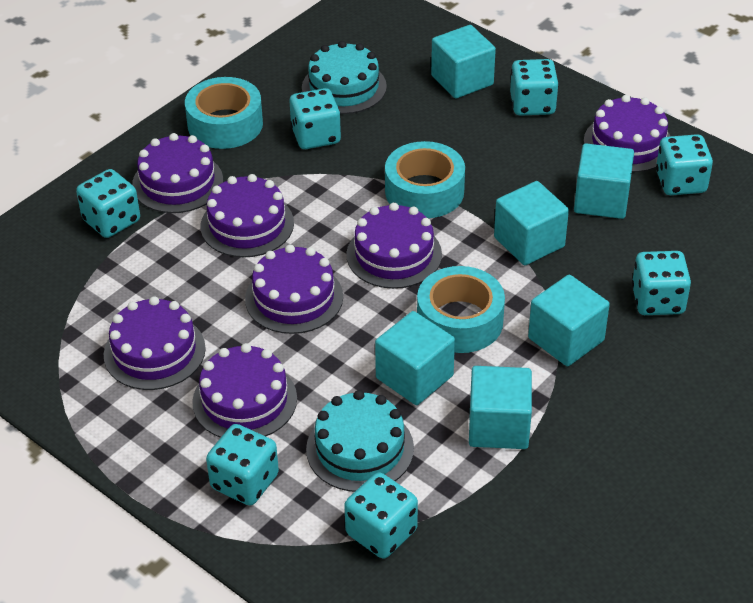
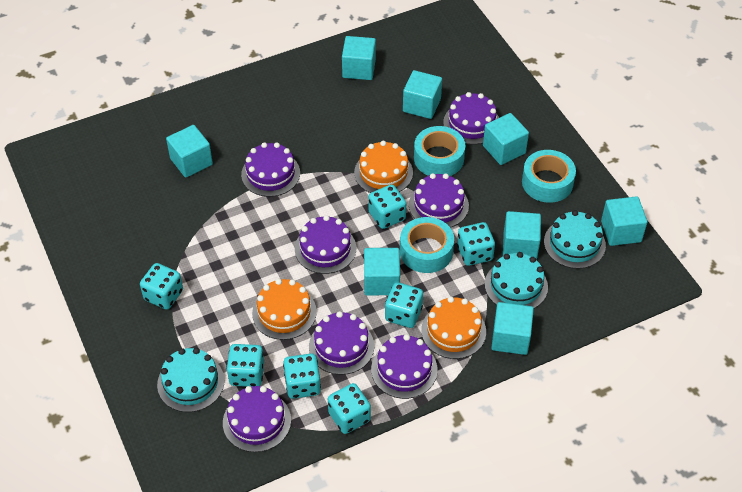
orange cake: none = 0 -> [252,279,317,340] [354,141,413,193] [421,296,486,359] = 3
turquoise cake: [302,41,387,114] [306,390,414,492] = 2 -> [157,348,225,412] [485,252,548,308] [544,210,606,269] = 3
turquoise cube: [375,311,455,405] [431,25,496,99] [469,366,532,449] [494,181,569,265] [528,275,610,366] [574,143,634,219] = 6 -> [166,125,213,178] [342,36,376,80] [364,248,400,295] [403,70,442,119] [483,113,529,165] [491,302,534,355] [503,211,541,260] [601,196,647,246] = 8

